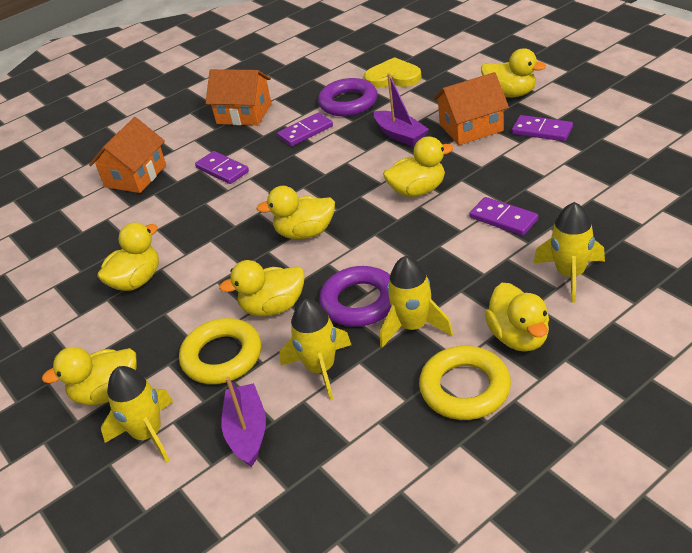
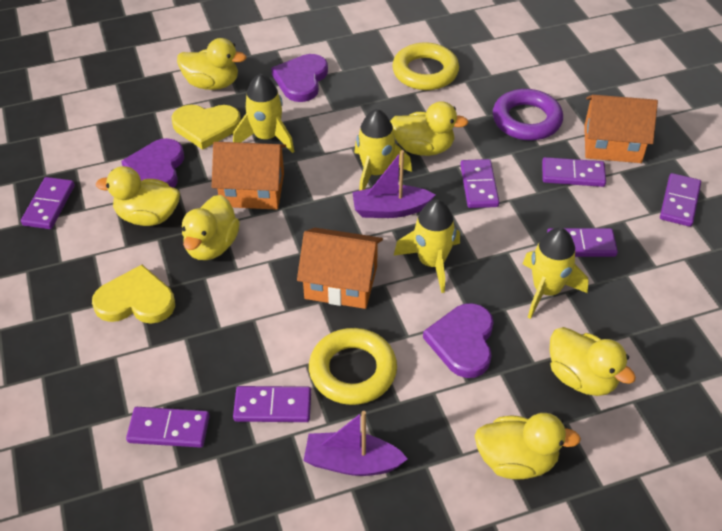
purple domino: [195,151,249,184] [277,112,333,147] [470,197,538,236] [512,115,573,141] = 4 -> [21,177,75,229] [126,407,210,448] [233,386,311,422] [460,159,499,208] [542,157,606,187] [547,228,618,257] [660,173,701,227] = 7
purple heart: none = 0 -> [121,138,184,188] [271,54,328,102] [423,303,494,378] = 3
purple ring: [318,78,377,116] [319,266,391,327] = 2 -> [493,89,563,141] = 1
yellow duck: [42,347,137,405] [97,222,159,291] [219,260,304,317] [256,186,335,239] [383,136,454,197] [481,48,546,98] [485,283,549,352] = 7 -> [96,166,180,226] [177,38,247,90] [182,195,240,260] [390,101,469,156] [475,413,581,479] [550,327,636,396] = 6
yellow heart: [364,57,422,88] = 1 -> [92,265,175,324] [171,105,241,150] = 2

